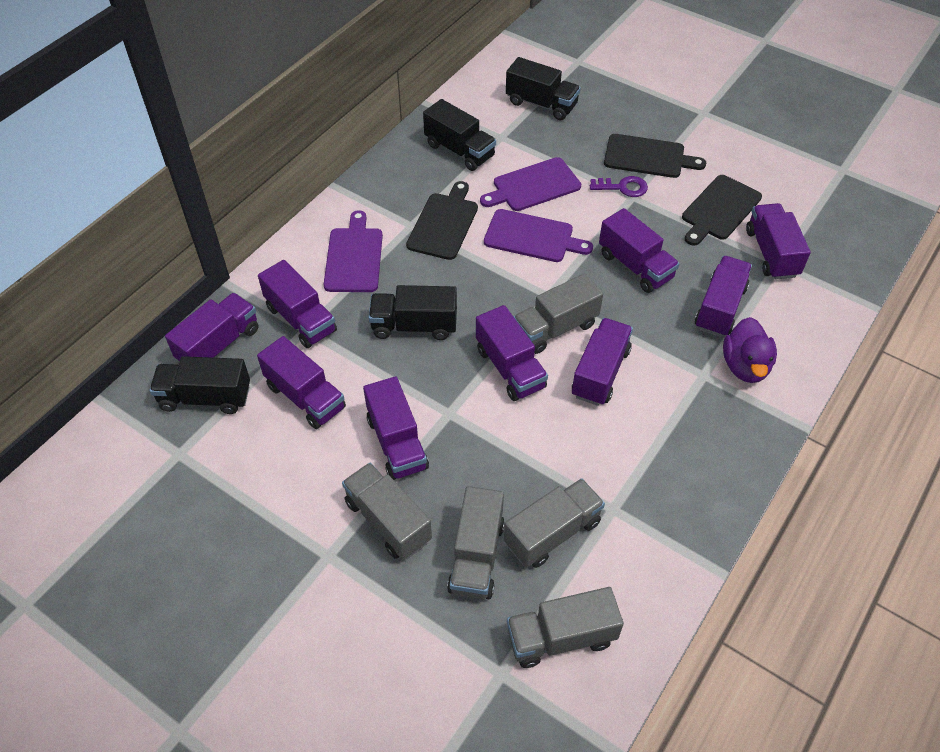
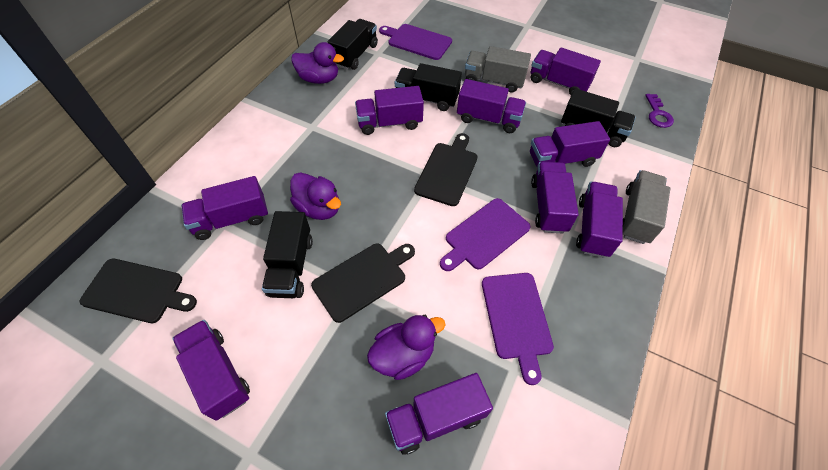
grey truck: [342,463,432,560] [447,486,505,600] [504,478,605,568] [507,587,624,668] [513,274,603,354] = 5 -> [465,46,531,93] [623,170,670,244] = 2
purple duck: [723,317,777,383] = 1 -> [290,172,341,220] [291,42,344,84] [367,315,445,380] = 3

